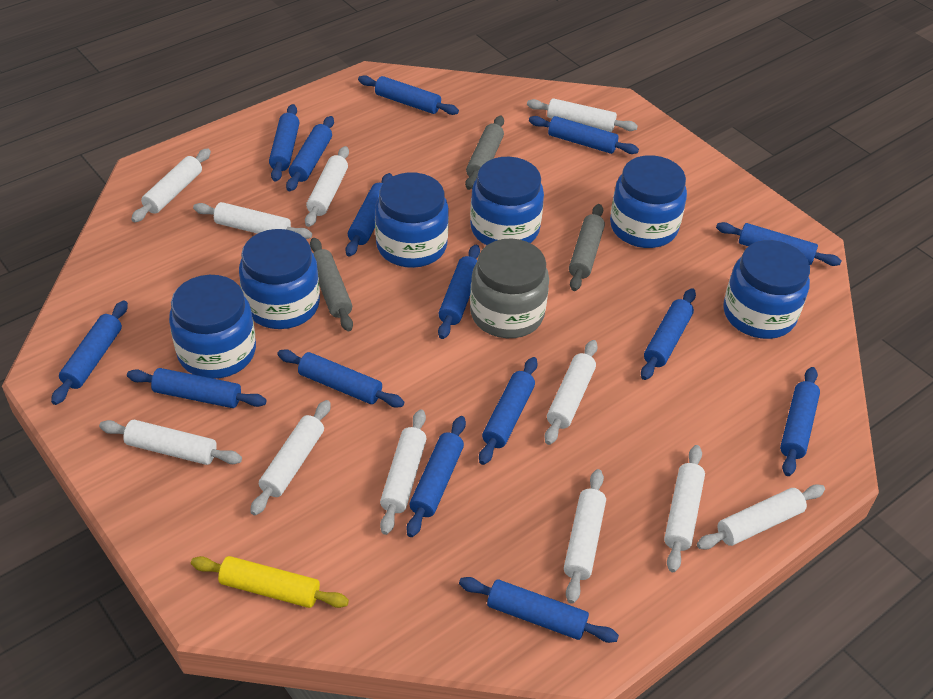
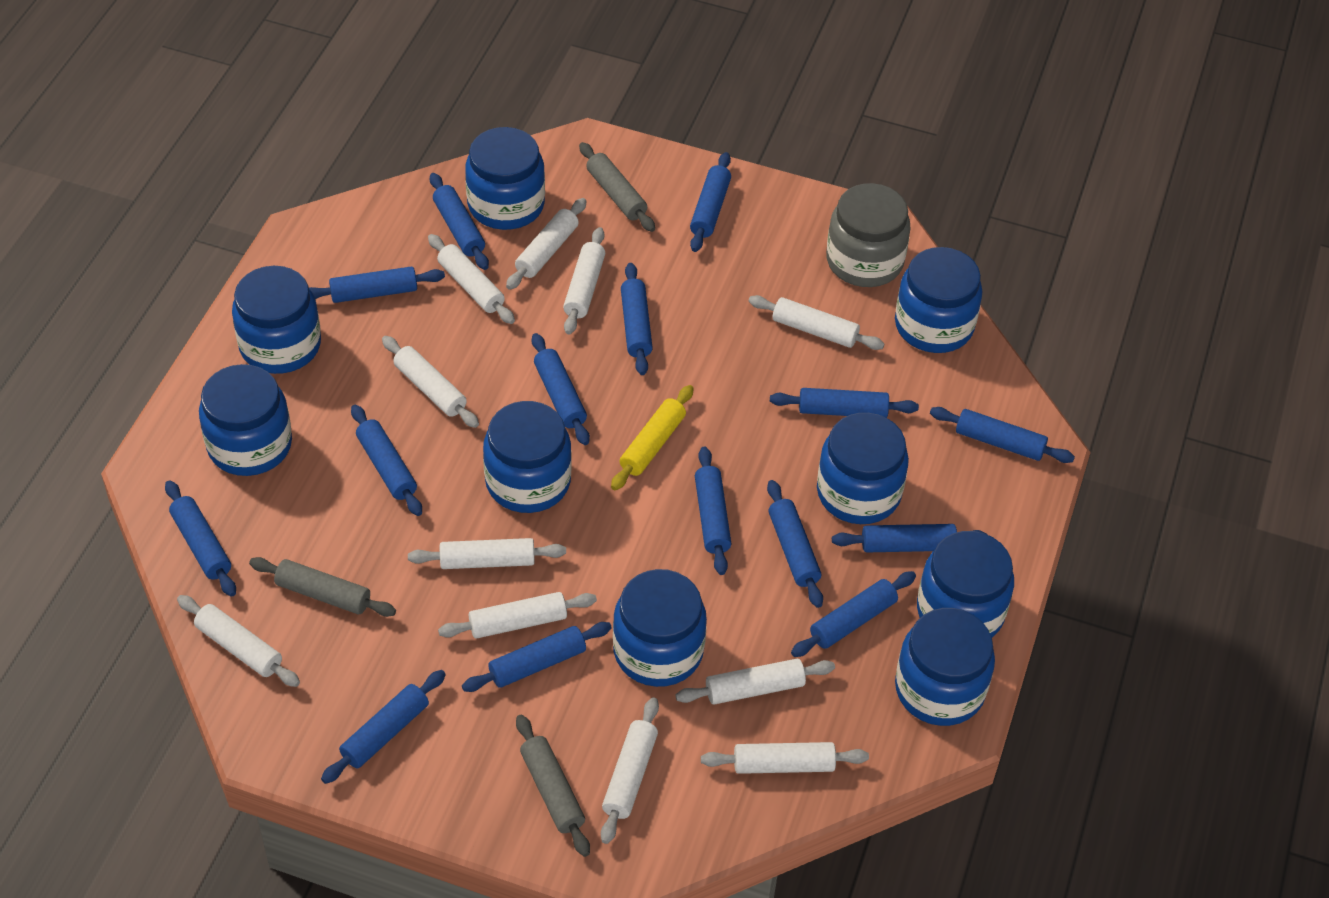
blue jar: [169,275,256,379] [239,229,320,329] [375,172,449,268] [470,157,544,245] [610,155,687,248] [723,240,810,339] = 6 -> [199,364,292,476] [232,266,321,374] [465,127,545,230] [483,401,572,513] [613,569,707,687] [817,413,909,524] [895,247,982,353] [895,608,995,726] [917,531,1014,637] = 9

